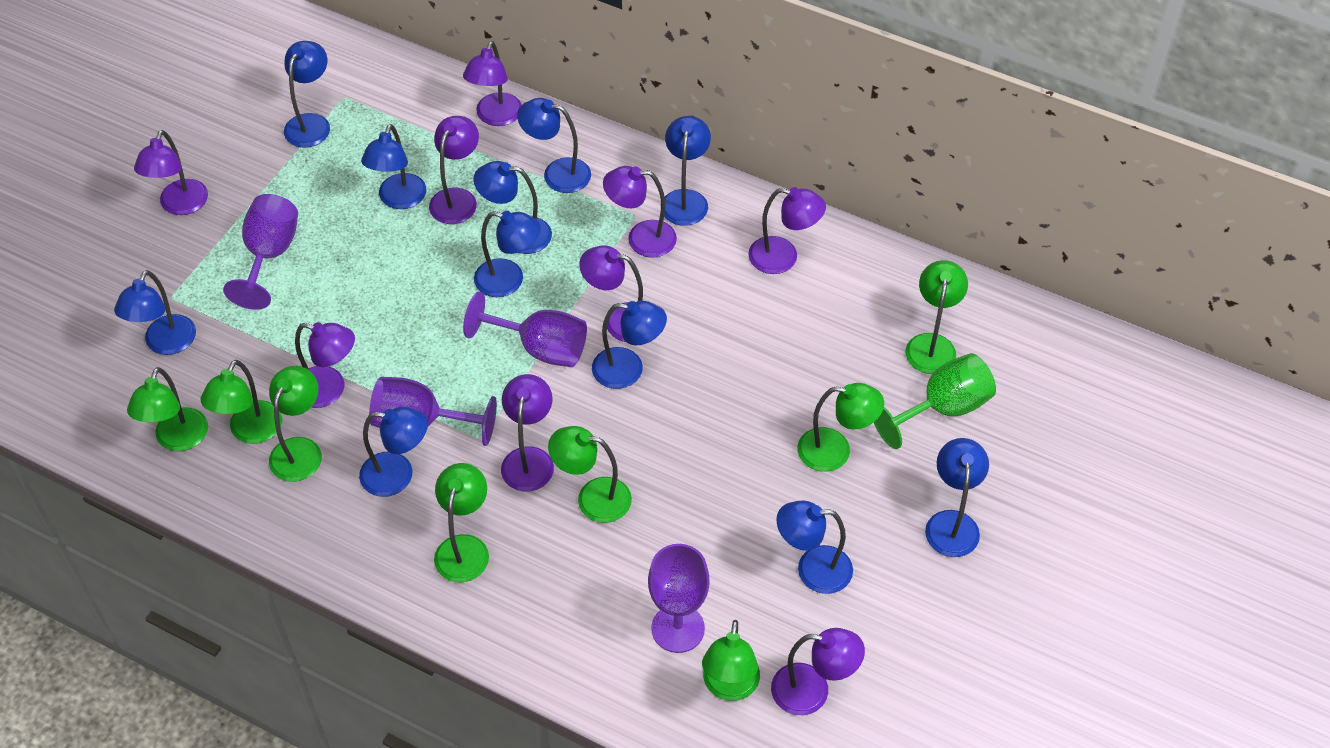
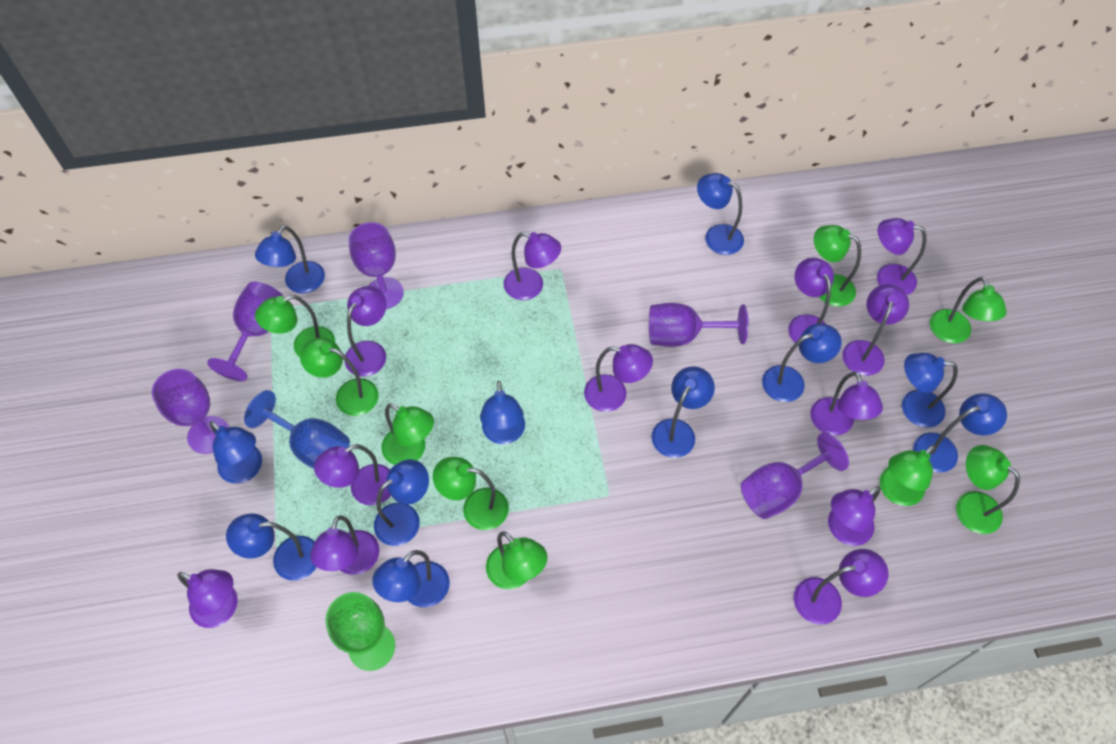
blue goblet: none = 0 -> [244,390,350,469] = 1
green lamp: [127,367,208,451] [201,360,282,444] [269,366,322,482] [434,463,489,583] [548,426,632,523] [702,620,760,701] [797,383,884,472] [906,260,968,374] = 8 -> [255,295,335,357] [300,338,378,416] [381,403,434,465] [433,457,509,530] [486,531,548,589] [814,225,861,307] [880,445,935,506] [930,277,1007,343] [956,445,1020,534] = 9
purple goblet: [223,194,298,310] [369,377,497,446] [463,291,587,367] [648,544,710,653] = 4 -> [152,369,229,454] [207,282,284,381] [349,222,404,309] [649,303,749,347] [741,432,849,519] = 5
purple lamp: [134,130,208,215] [295,322,355,408] [429,116,479,224] [463,41,522,126] [501,374,554,492] [579,245,643,342] [603,166,677,258] [748,187,826,274] [771,628,865,715] = 9 -> [177,569,238,628] [310,516,380,575] [314,444,391,506] [345,286,387,377] [504,232,561,300] [584,344,653,412] [788,257,834,343] [794,549,888,625] [811,372,883,436] [828,486,881,546] [842,284,909,376] [877,218,927,295] = 12

